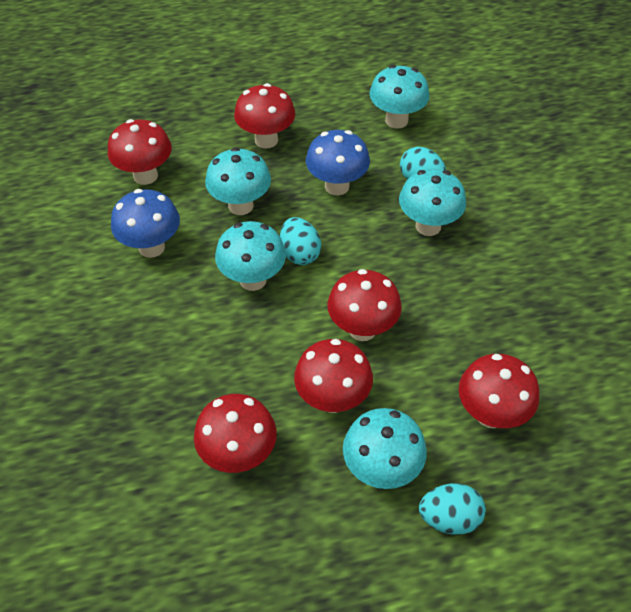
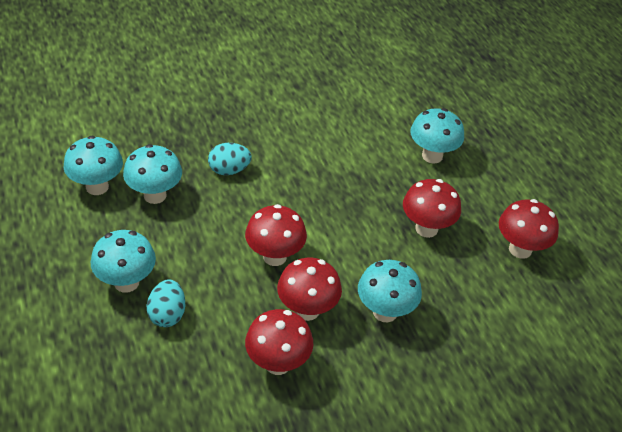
blue mushroom: [111,189,180,258] [306,130,370,196] = 2 -> none = 0
red mushroom: [108,119,172,185] [194,394,277,473] [234,83,295,149] [294,339,373,413] [327,269,402,341] [459,354,539,428] = 6 -> [245,204,307,266] [245,309,313,375] [277,258,342,321] [403,179,461,238] [499,199,559,259] = 5
turquoise egg: [280,217,321,265] [400,147,446,179] [419,483,486,535] = 3 -> [147,280,185,327] [208,143,252,175] = 2

